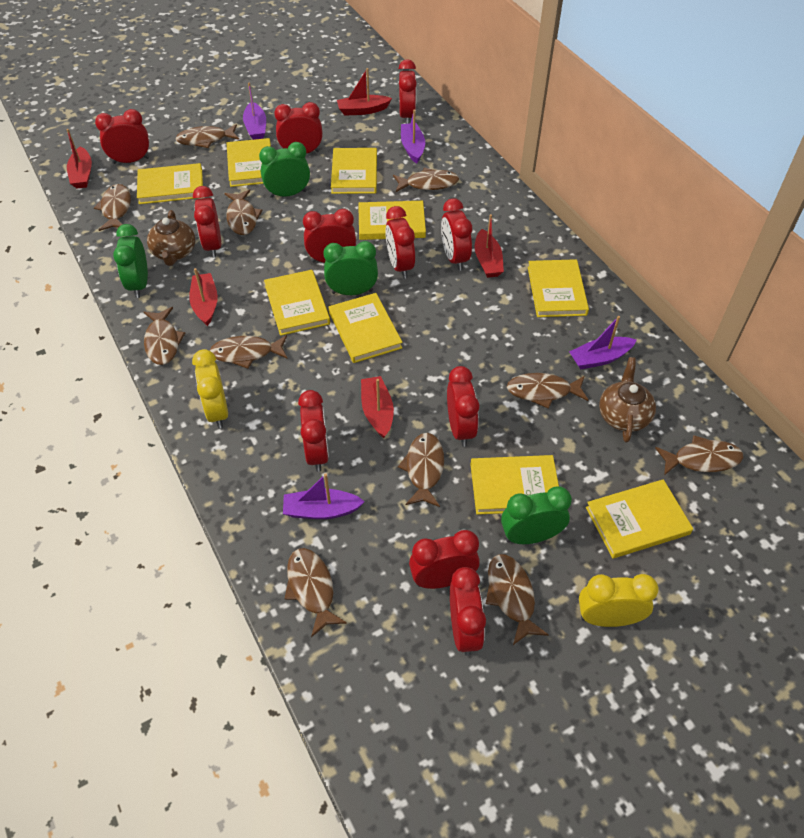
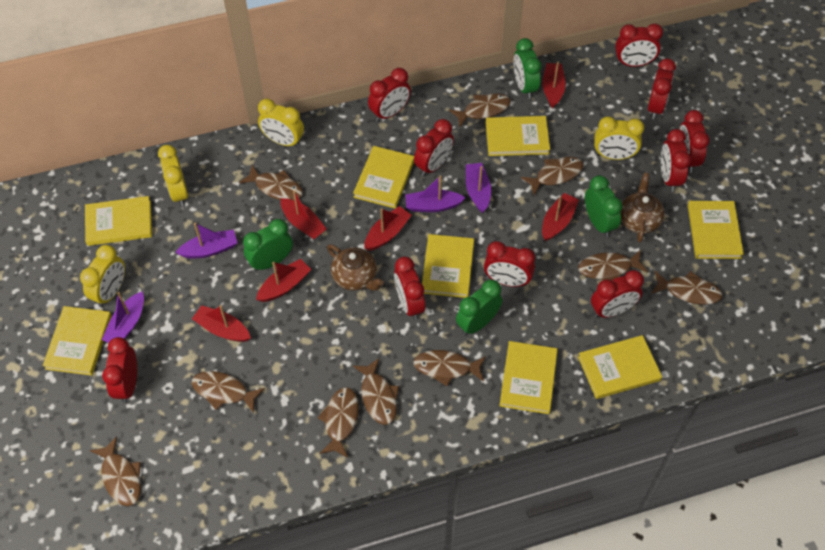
brown fish: [94,184,131,231] [144,307,185,365] [176,124,239,148] [210,335,288,369] [224,189,262,235] [285,548,347,637] [393,168,459,192] [398,433,444,507] [486,554,549,645] [507,373,588,409] [655,435,743,475] = 11 -> [90,436,141,506] [191,371,265,413] [239,165,303,200] [318,387,359,457] [353,358,399,425] [413,350,486,386] [449,93,511,128] [521,157,584,195] [578,250,648,280] [651,271,722,305] = 10
red boat: [66,129,92,189] [189,268,218,326] [337,68,392,116] [361,376,394,438] [475,214,504,278] = 5 -> [192,305,251,342] [256,259,311,302] [281,190,327,239] [364,206,412,251] [542,62,566,108] [542,193,579,241] = 6
red clock: [95,109,149,164] [193,186,221,258] [274,102,323,154] [298,390,329,472] [303,209,356,263] [385,206,415,279] [399,59,417,124] [409,530,480,589] [441,198,472,271] [447,366,479,447] [450,567,486,656] = 11 -> [102,337,137,403] [368,68,411,122] [394,257,425,320] [414,119,454,177] [484,241,535,287] [591,270,644,318] [615,24,663,67] [648,58,676,119] [661,129,691,192] [680,110,710,173] = 10
yellow book: [137,163,203,204] [227,138,271,187] [264,270,330,336] [329,293,403,363] [331,148,377,194] [358,201,426,240] [470,455,559,515] [528,259,589,317] [586,479,693,558] = 9 -> [43,306,112,376] [85,196,152,246] [353,146,414,209] [422,234,474,298] [486,116,550,156] [499,341,558,414] [578,335,662,399] [688,201,744,259] = 8
yellow clock: [192,349,228,429] [579,574,659,627] = 2 -> [80,245,125,307] [158,145,188,207] [258,99,304,147] [594,116,644,160] = 4

